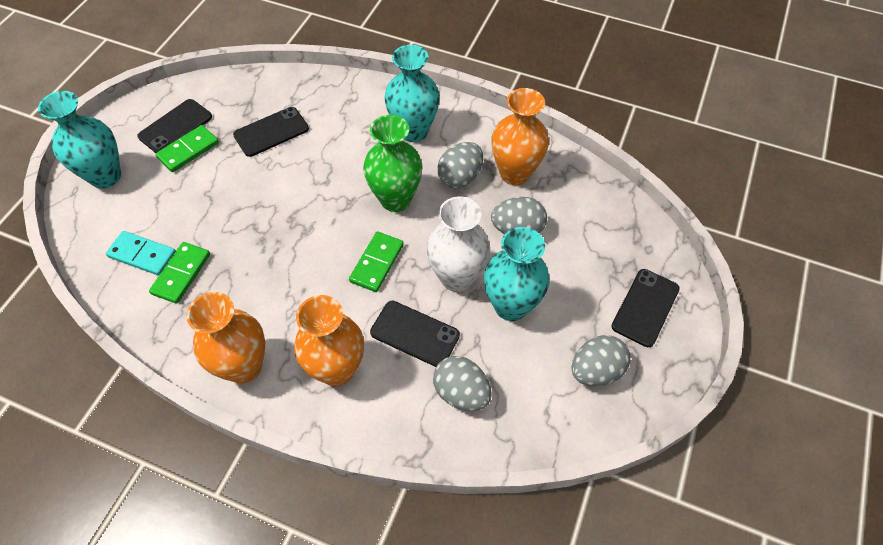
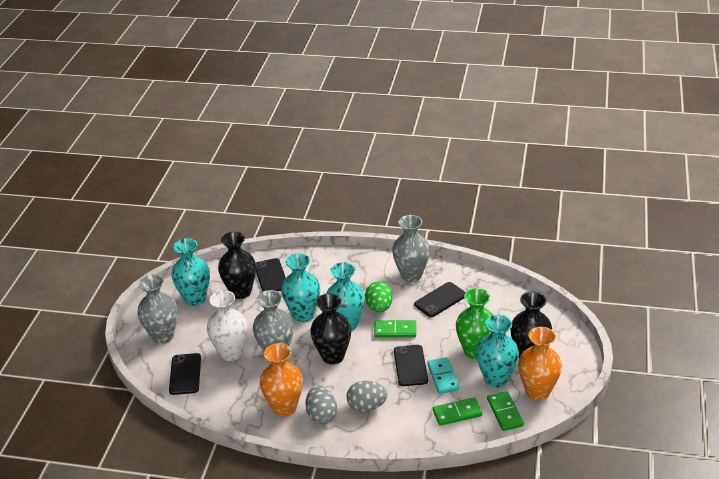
black vase: none = 0 -> [218,232,256,299] [310,293,351,365] [511,291,552,359] = 3
green egg: none = 0 -> [365,281,393,313] = 1
grey egg: [433,356,492,411] [437,142,483,188] [491,197,547,234] [571,335,630,386] = 4 -> [305,386,337,424] [347,381,387,412] = 2
grey vase: none = 0 -> [137,274,178,344] [253,290,293,352] [392,215,430,282] = 3
orange vase: [187,292,265,384] [294,295,364,386] [491,88,549,185] = 3 -> [260,343,303,417] [518,327,562,401] = 2
turquoise vase: [38,91,121,189] [384,45,440,142] [484,227,550,321] = 3 -> [171,238,210,306] [281,253,320,322] [327,262,365,331] [476,314,519,388] = 4

